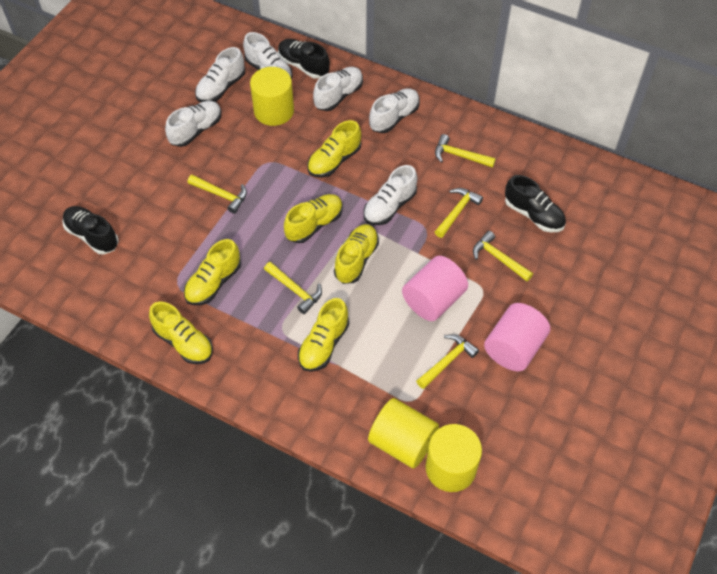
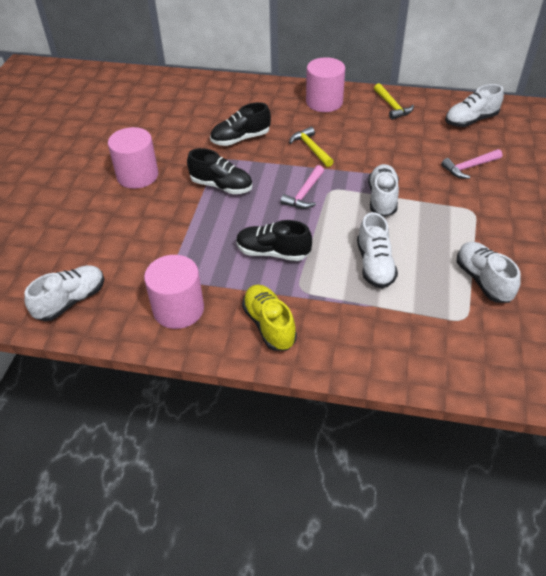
pink cylinder: [402,256,468,321] [484,303,550,371] = 2 -> [108,127,158,189] [144,255,204,329] [306,57,345,112] = 3
pink hammer: none = 0 -> [281,165,324,209] [441,149,502,179] = 2
white shoe: [165,101,221,147] [195,47,245,102] [243,32,293,80] [313,67,363,111] [363,165,417,225] [369,88,420,133] = 6 -> [24,265,104,321] [357,212,398,288] [368,164,399,217] [445,84,504,127] [457,242,521,303] = 5
yellow cylinder: [250,67,294,126] [368,398,439,469] [426,424,482,492] = 3 -> none = 0
yellow hammer: [187,175,247,214] [264,262,322,314] [416,334,479,389] [435,134,496,168] [435,188,483,238] [473,231,533,281] = 6 -> [289,127,334,167] [374,83,414,120] = 2
yellow shoe: [149,302,213,364] [184,239,241,305] [284,194,343,243] [298,298,349,372] [307,120,361,178] [334,224,379,284] = 6 -> [242,285,297,351] = 1

